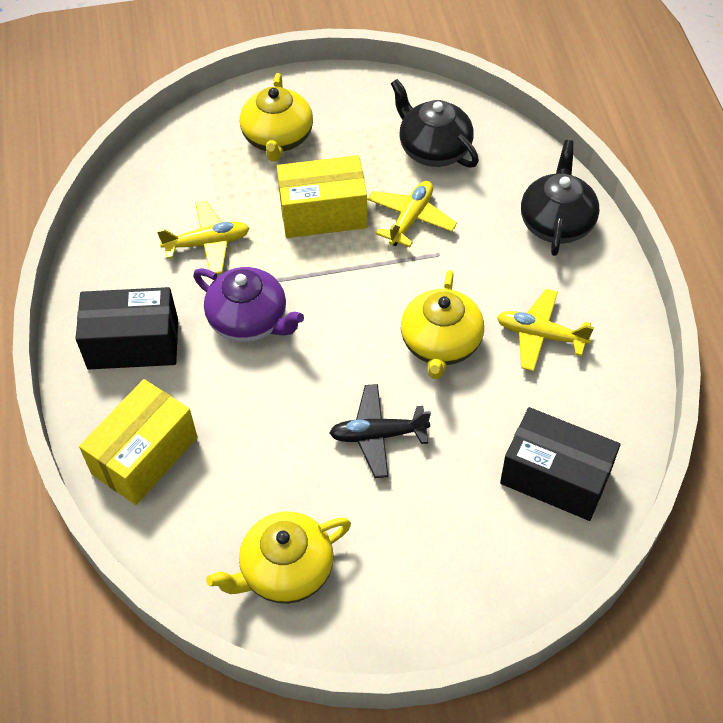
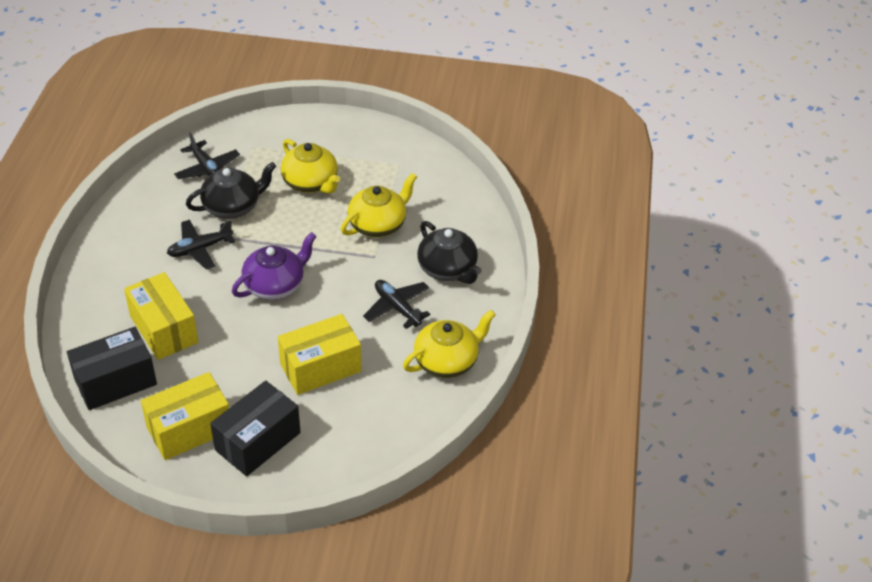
black plane: [330,384,431,478] = 1 -> [167,220,235,270] [174,132,240,179] [363,280,431,329] = 3
yellow box: [79,379,197,505] [277,155,368,238] = 2 -> [124,272,198,360] [141,372,229,460] [278,314,362,395] = 3
yellow plane: [157,200,249,274] [367,181,457,247] [497,289,594,372] = 3 -> none = 0

